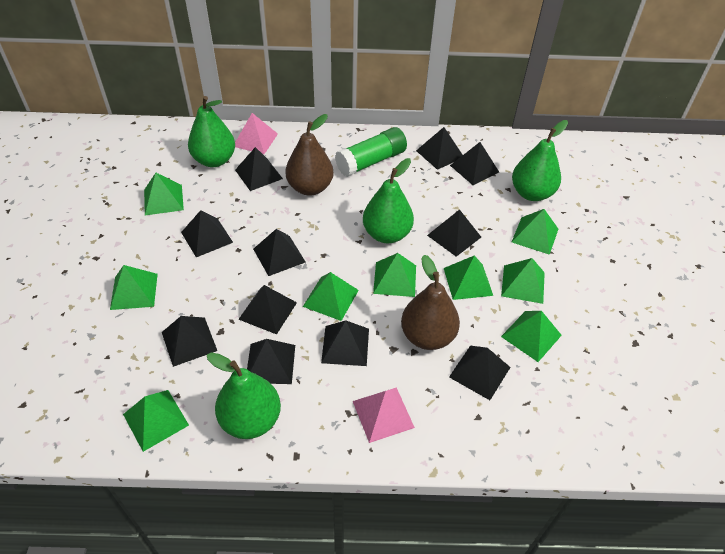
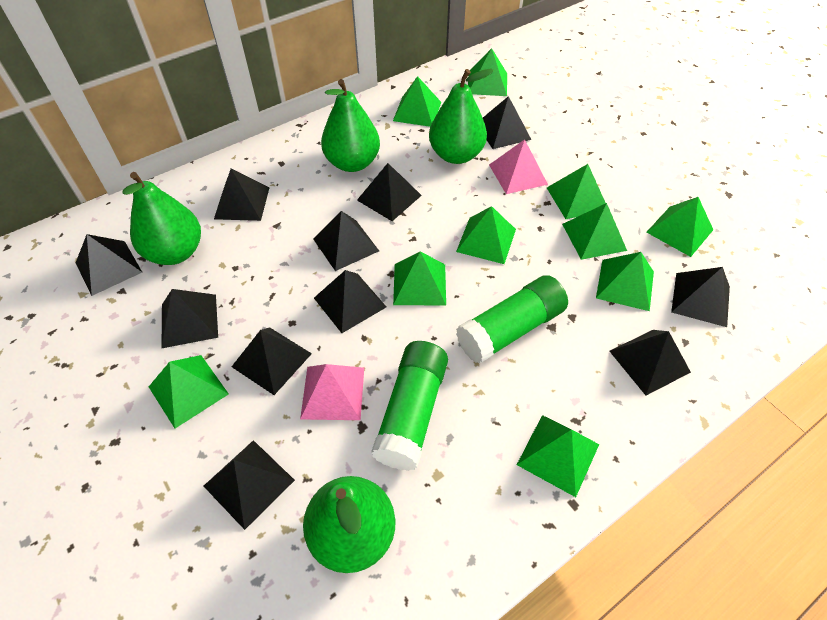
brown pear: [285,114,334,196] [401,255,460,350] = 2 -> none = 0
green glue stick: [335,127,407,177] = 1 -> [371,341,448,471] [456,275,568,364] = 2
green pyramid: [110,265,158,310] [123,390,189,452] [144,173,184,215] [303,272,359,321] [373,253,416,297] [444,256,493,300] [501,258,545,304] [501,311,562,362] [512,209,558,255] = 9 -> [149,355,229,428] [393,76,441,127] [393,251,446,306] [456,206,516,264] [468,48,507,96] [517,415,599,497] [547,164,605,219] [562,203,627,260] [596,252,654,311] [647,197,713,257] = 10

